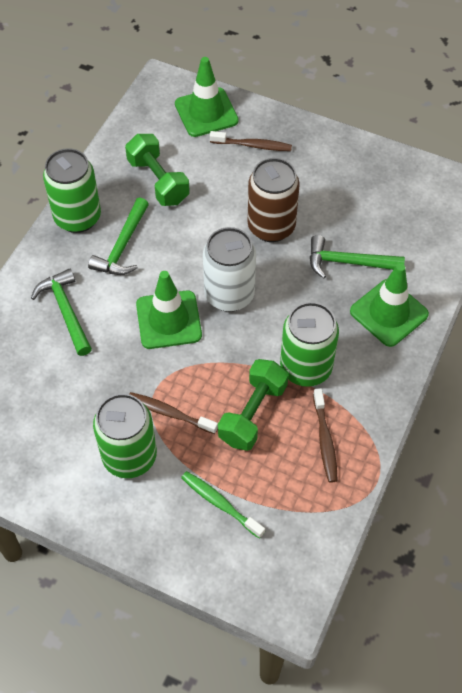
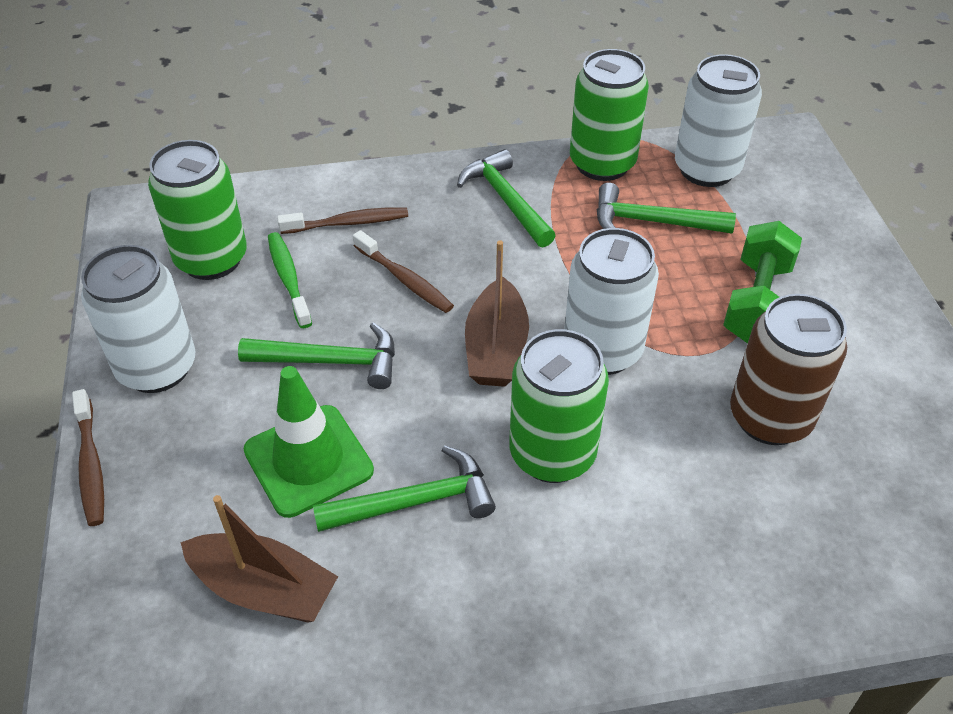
brown boat: none = 0 -> [181,495,338,623] [465,240,529,387] = 2
green dumbbell: [125,134,190,206] [218,359,288,451] = 2 -> [723,221,802,343] = 1
green hammer: [31,268,92,356] [88,198,149,275] [310,235,405,278] = 3 -> [238,322,395,389] [313,445,496,532] [457,149,556,247] [597,183,736,234] = 4
green traffic cone: [136,271,202,349] [175,57,239,137] [350,263,429,347] = 3 -> [244,366,374,518] = 1
white can: [203,227,256,312] = 1 -> [81,245,196,393] [564,228,659,375] [675,54,762,187] = 3

